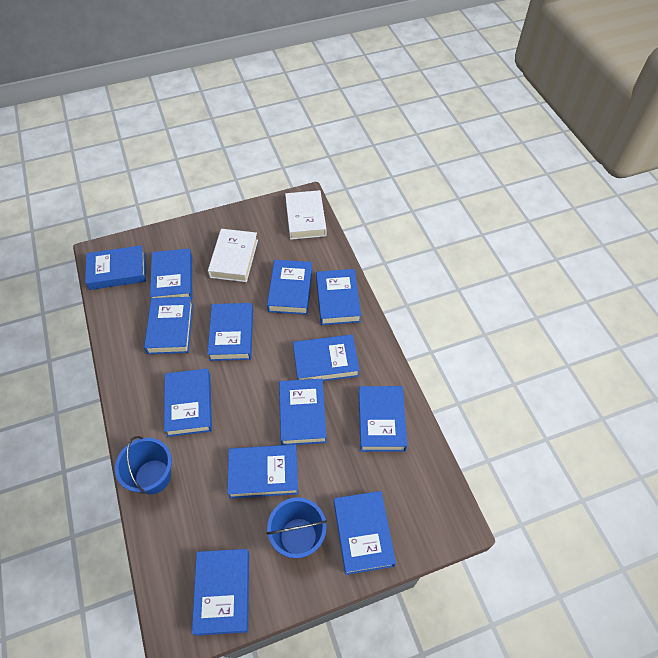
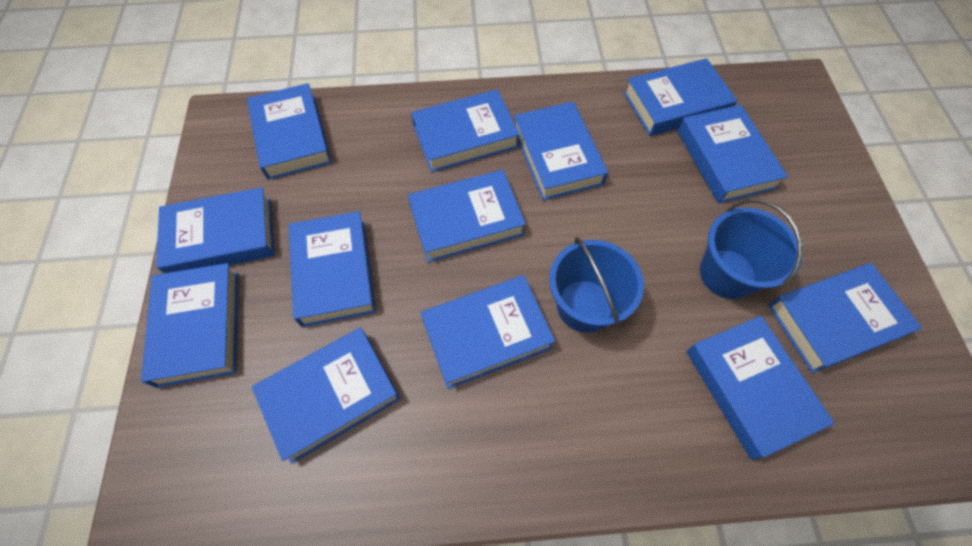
white book: [208,229,258,282] [285,190,326,240] = 2 -> none = 0

